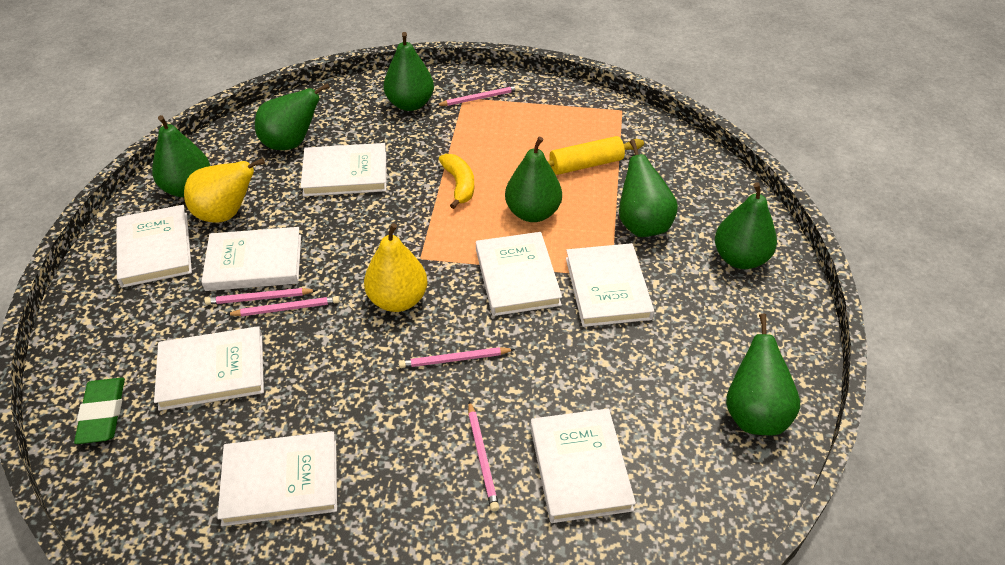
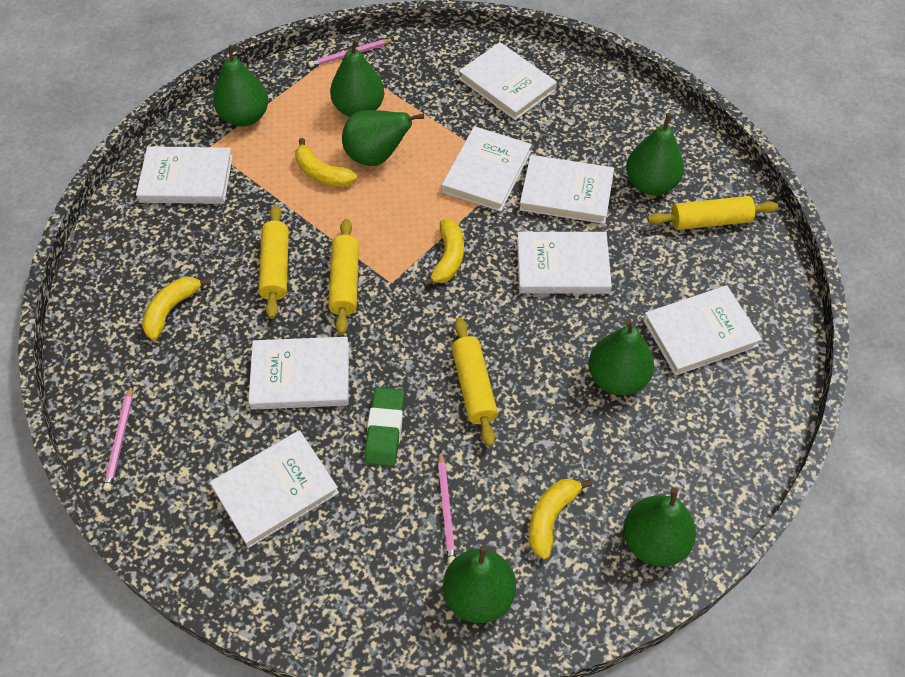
pink pencil: [205,288,317,305] [226,296,339,316] [399,347,515,368] [436,85,519,106] [468,401,499,512] = 5 -> [103,385,133,491] [308,39,394,67] [438,450,456,564] = 3
yellow banana: [439,154,474,209] = 1 -> [142,277,211,340] [295,138,357,187] [422,219,464,287] [529,479,592,559] = 4
yellow pear: [184,158,265,223] [364,223,428,312] = 2 -> none = 0
yellow rolling pin: [547,136,644,175] = 1 -> [259,205,289,319] [328,219,359,335] [451,318,498,447] [647,196,778,230] = 4

